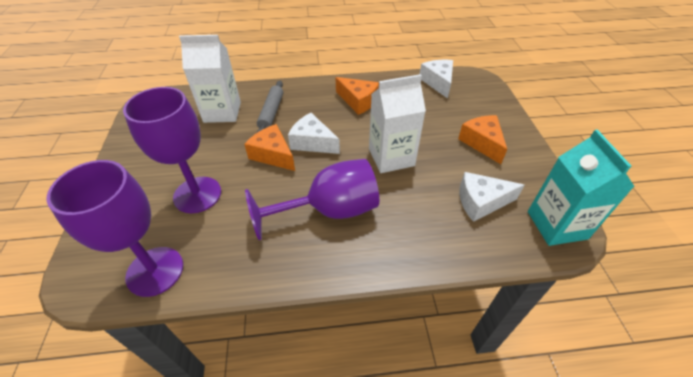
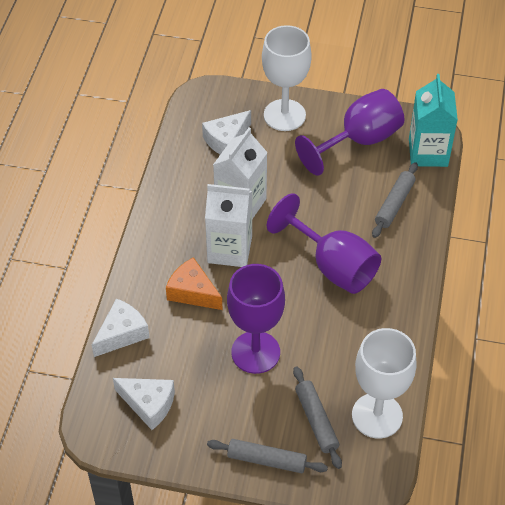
grey rolling pin: [257,81,283,133] = 1 -> [207,439,328,473] [293,366,342,469] [372,162,418,238] = 3
orange cheese: [244,124,295,171] [336,77,379,115] [458,115,507,164] = 3 -> [166,257,223,310] = 1
white goblet: none = 0 -> [262,25,312,131] [352,328,417,439] = 2

